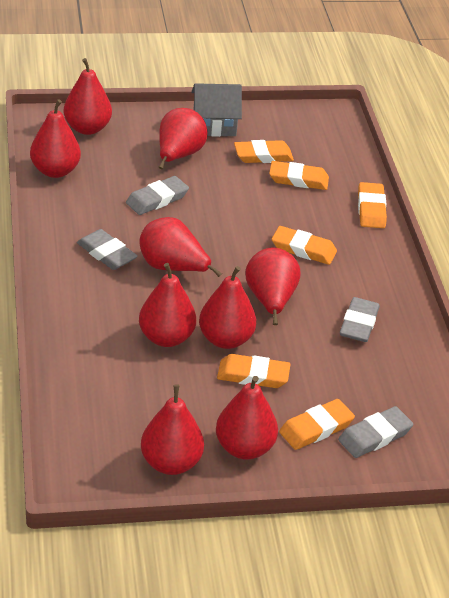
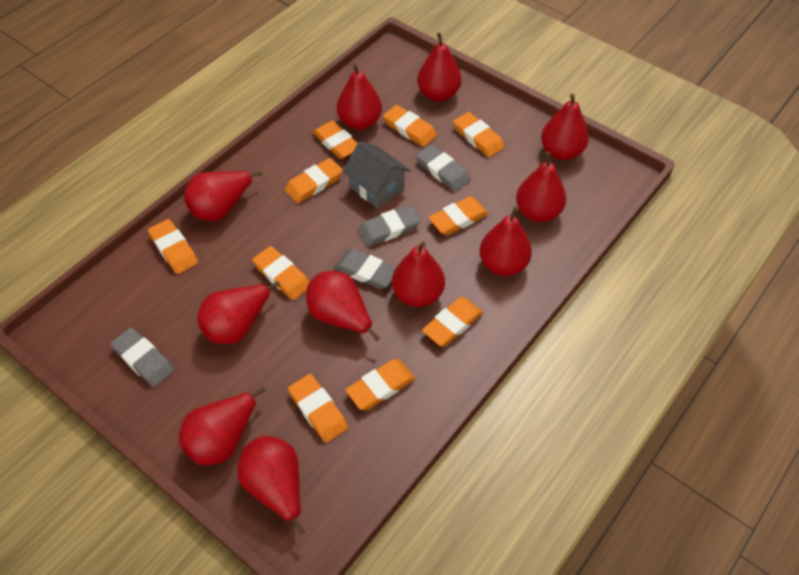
orange eraser: [217,354,290,388] [234,140,294,163] [269,161,329,190] [272,226,337,265] [279,399,355,450] [358,182,387,228] = 6 -> [148,219,198,274] [252,246,309,300] [285,158,343,203] [288,374,348,443] [312,120,358,159] [345,359,415,410] [383,105,437,147] [422,297,483,346] [428,196,489,235] [453,112,505,157] = 10
red pear: [30,100,81,178] [64,58,112,135] [139,217,222,277] [139,263,196,347] [141,384,204,475] [158,108,207,169] [199,266,256,349] [216,376,278,460] [245,247,300,325] = 9 -> [179,387,266,465] [184,171,262,221] [197,281,280,344] [237,436,305,535] [306,271,381,341] [337,63,382,130] [392,242,445,307] [417,33,461,102] [479,207,532,276] [516,152,566,222] [541,94,589,160] = 11

